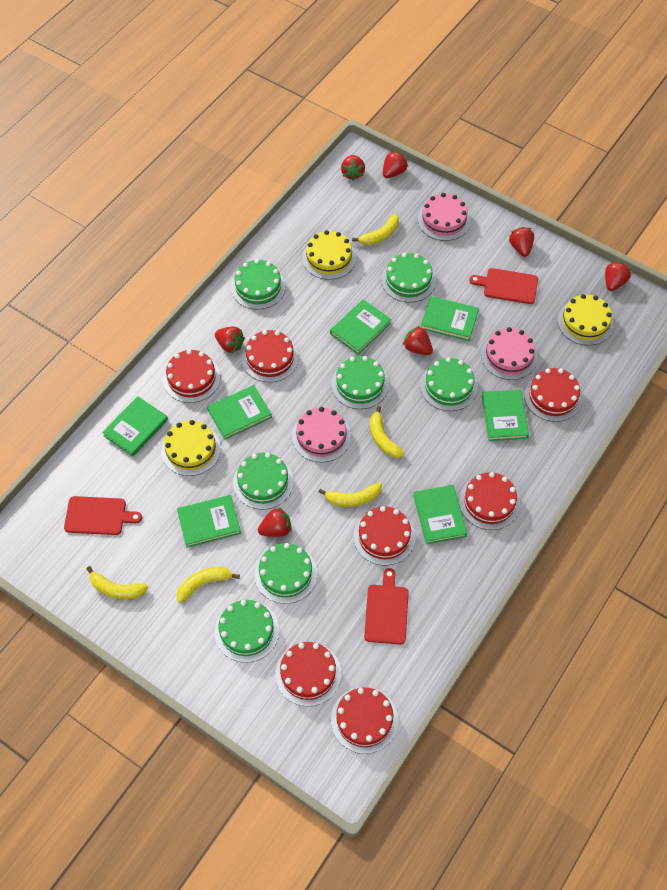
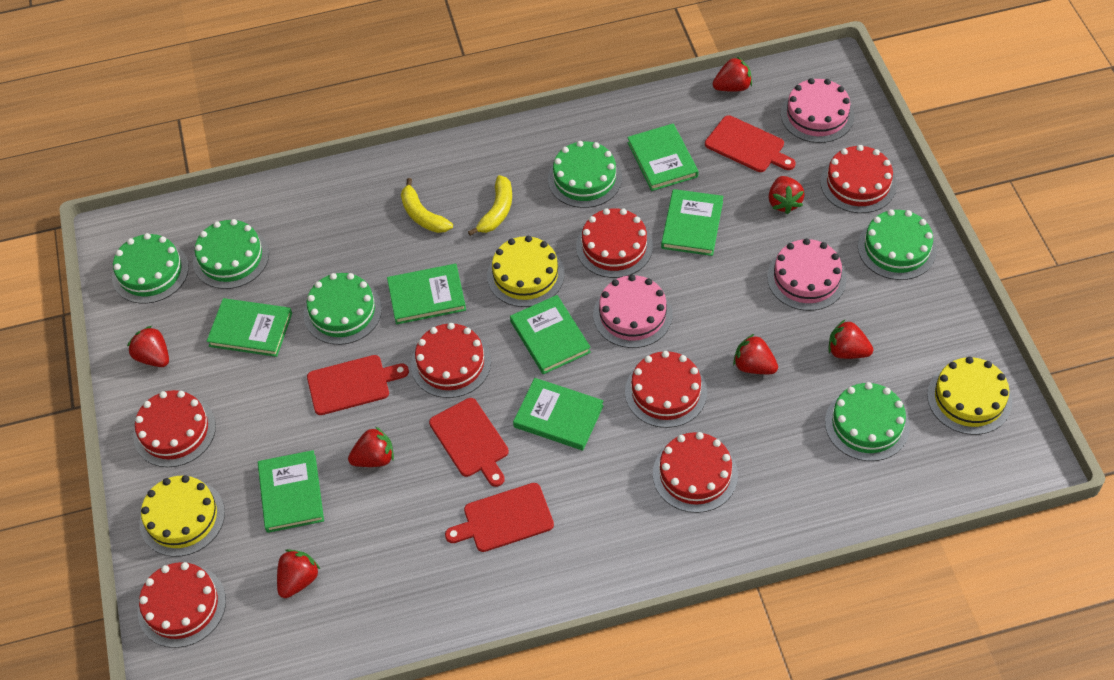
green cake: [215,600,279,663] [231,259,286,309] [233,453,293,510] [254,543,317,604] [331,356,389,409] [381,253,436,303] [420,357,478,411] = 7 -> [112,233,189,304] [193,219,269,289] [304,273,382,345] [548,141,622,208] [825,382,910,461] [858,209,937,280] = 6
red cutting board: [64,496,142,535] [364,568,409,645] [469,268,538,304] = 3 -> [307,355,409,415] [429,398,509,487] [445,483,554,552] [705,115,796,172] = 4
yellow banana: [86,566,148,599] [176,567,240,603] [319,483,382,507] [352,214,399,245] [370,406,405,458] = 5 -> [401,178,453,233] [468,175,512,236] = 2

